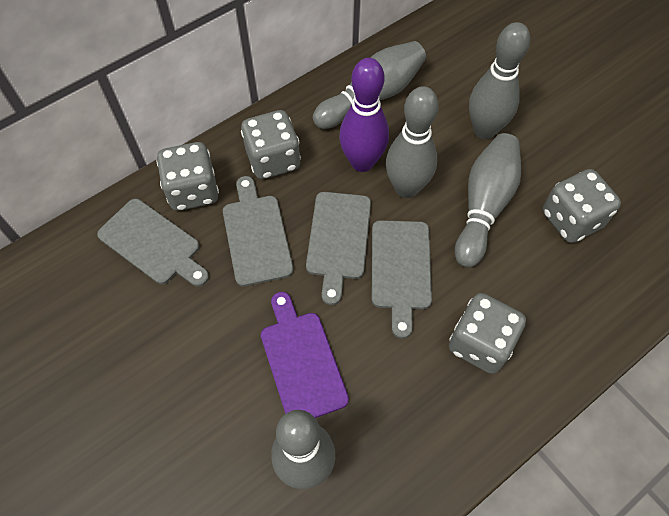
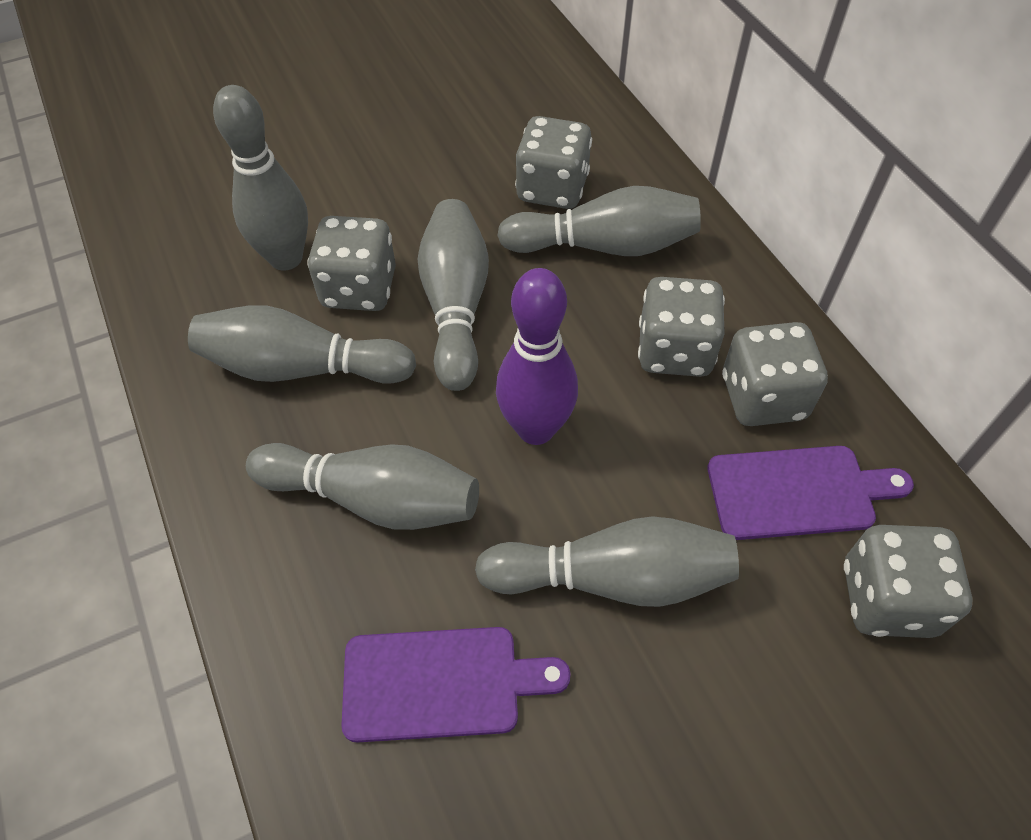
grey bowling pin: [271,410,335,489] [313,41,426,129] [386,86,439,198] [455,133,521,267] [469,22,530,139] = 5 -> [188,305,416,384] [213,85,308,271] [246,443,479,530] [417,199,489,391] [475,516,739,607] [497,186,701,256] = 6
grey cutting board: [97,199,209,287] [223,176,294,287] [306,192,371,305] [372,220,432,339] = 4 -> none = 0
grey dice: [156,142,219,211] [241,110,301,179] [449,293,526,374] [543,169,621,243] = 4 -> [307,216,396,311] [515,116,592,209] [638,277,725,377] [722,322,828,426] [844,525,972,638] = 5
purple cutting board: [261,292,349,418] = 1 -> [341,627,571,743] [708,446,914,540] = 2

